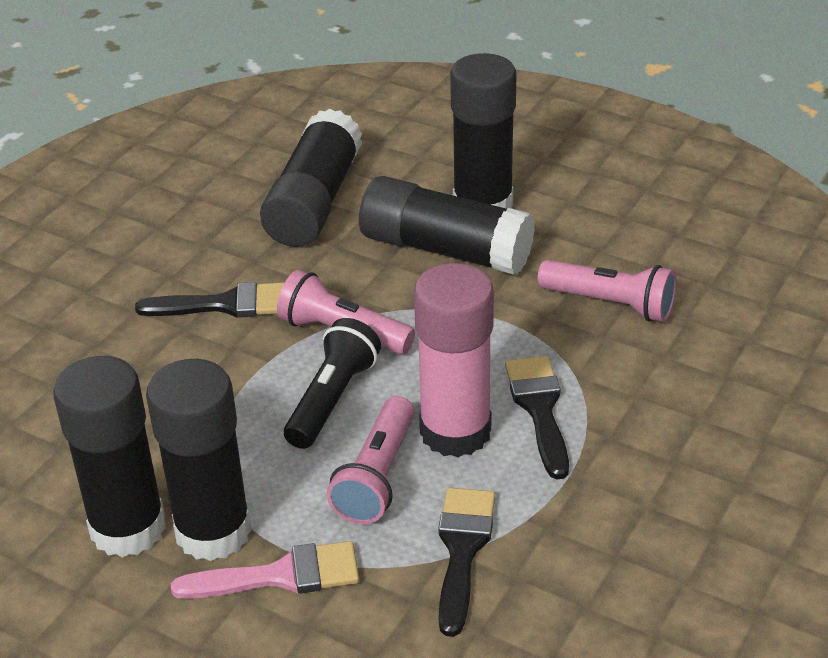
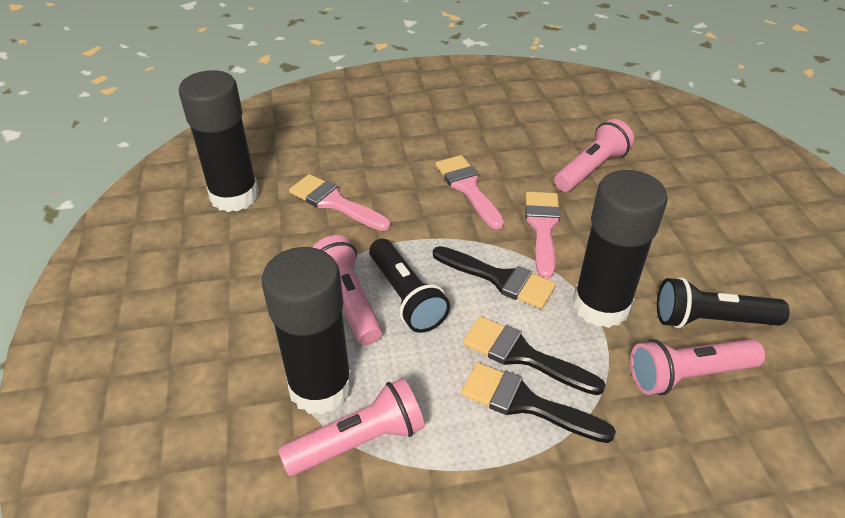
black flashlight: [284,318,381,449] = 1 -> [369,239,450,333] [657,277,790,328] = 2
black glue stick: [53,356,166,558] [146,359,252,561] [260,109,362,247] [359,176,535,275] [450,53,516,209] = 5 -> [179,70,259,212] [261,247,353,415] [573,170,668,328] = 3
pink brush: [171,541,359,599] = 1 -> [289,174,391,231] [436,155,504,229] [525,191,561,279] = 3
pink flashlight: [277,270,415,355] [327,396,415,524] [537,260,677,322] = 3 -> [278,378,425,476] [312,235,382,345] [554,119,634,192] [630,339,765,395] = 4
pink glue stick: [414,263,494,457] = 1 -> none = 0

